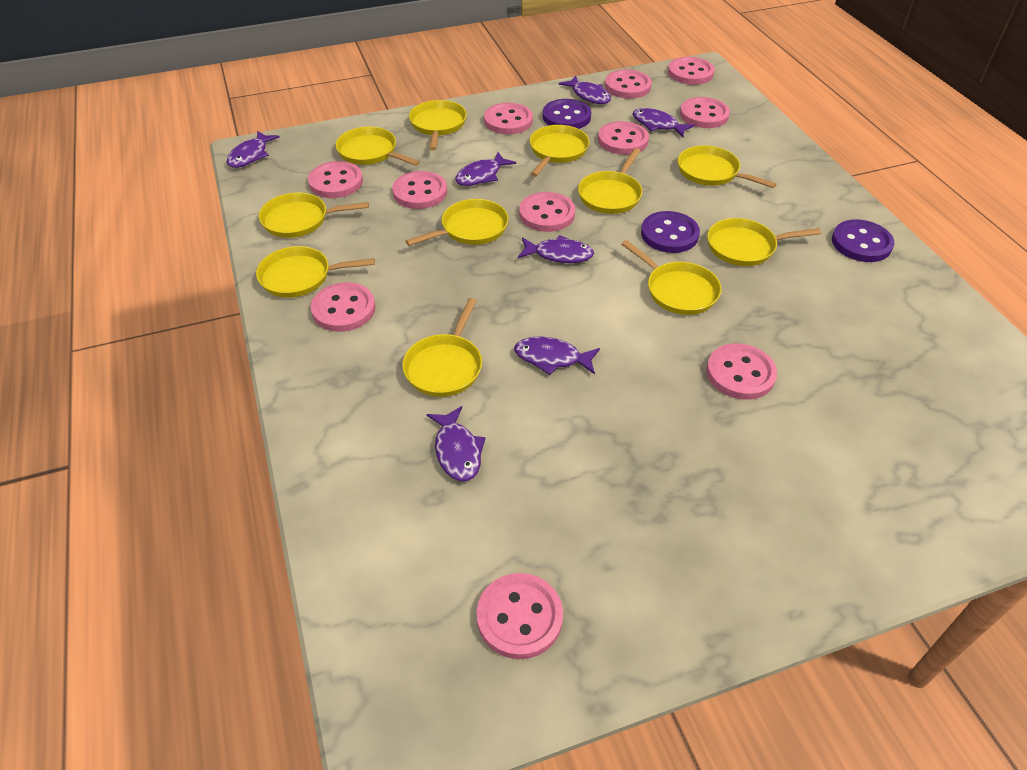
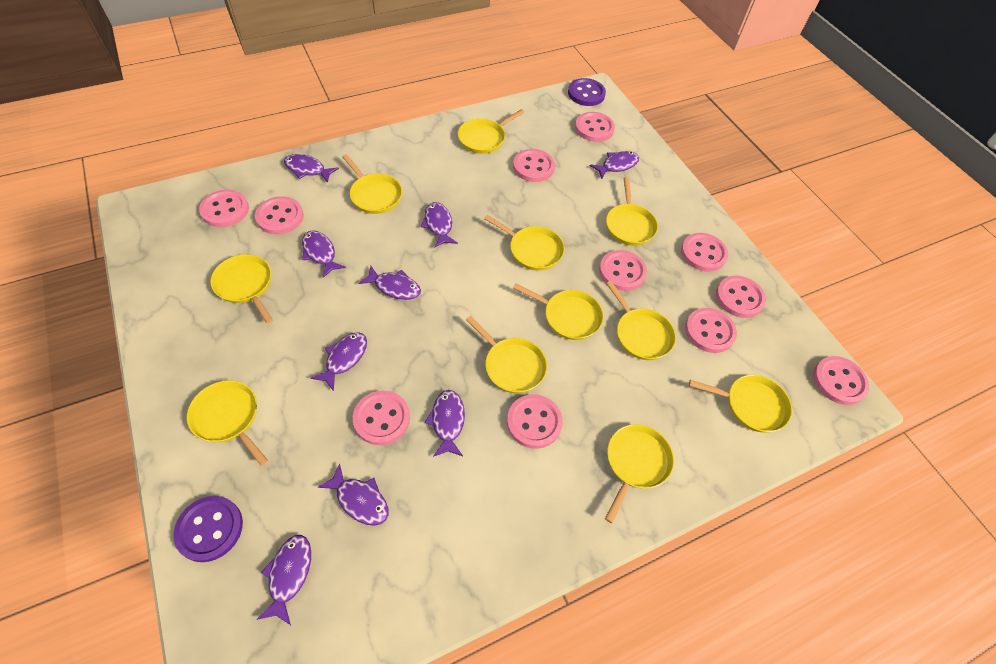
purple button: [543,99,591,129] [641,211,700,253] [832,220,894,262] = 3 -> [173,496,243,562] [568,78,606,106] = 2
purple fish: [227,131,280,168] [427,406,485,481] [455,152,516,186] [514,336,600,375] [518,235,594,263] [559,76,611,104] [633,108,695,137] = 7 -> [256,535,311,625] [284,154,339,183] [302,230,346,278] [311,332,367,391] [318,463,388,526] [358,266,421,300] [421,202,458,248] [425,390,465,457] [590,151,639,179] = 9

